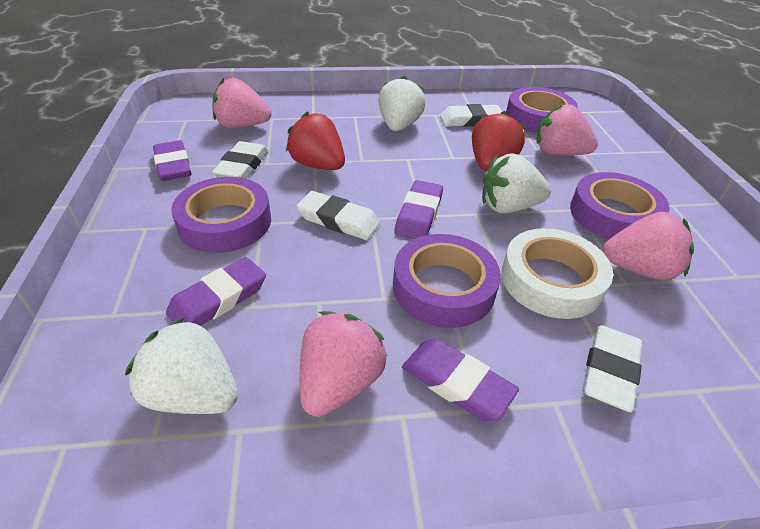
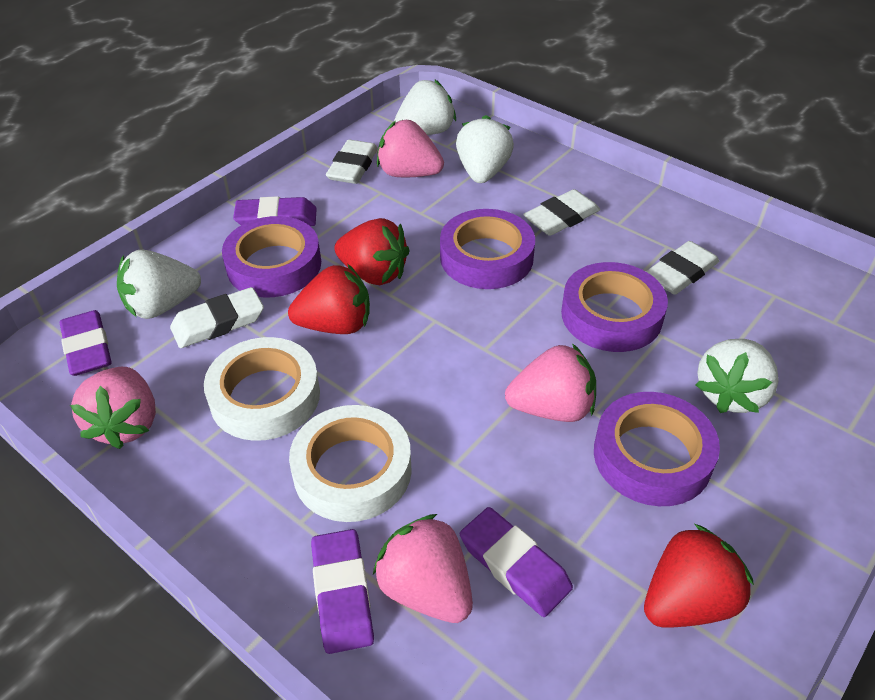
red strawberry: [286,112,345,170] [472,111,525,171] = 2 -> [288,264,370,334] [334,218,410,285] [644,524,754,627] = 3
white strawberry: [125,317,238,414] [378,76,426,131] [482,153,551,214] = 3 -> [117,250,201,319] [394,80,456,135] [456,115,514,183] [695,339,779,413] = 4
white tape: [501,228,613,319] = 1 -> [204,337,320,441] [289,405,412,522] = 2

